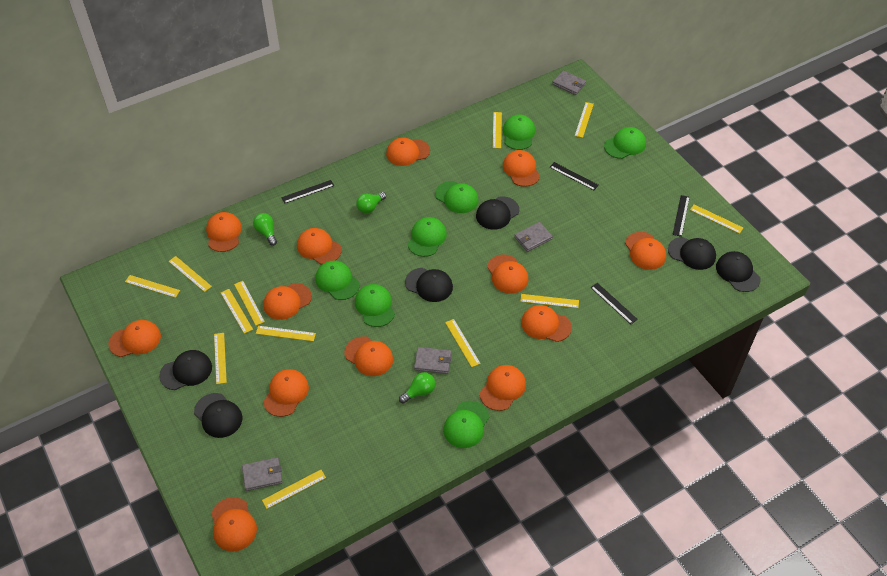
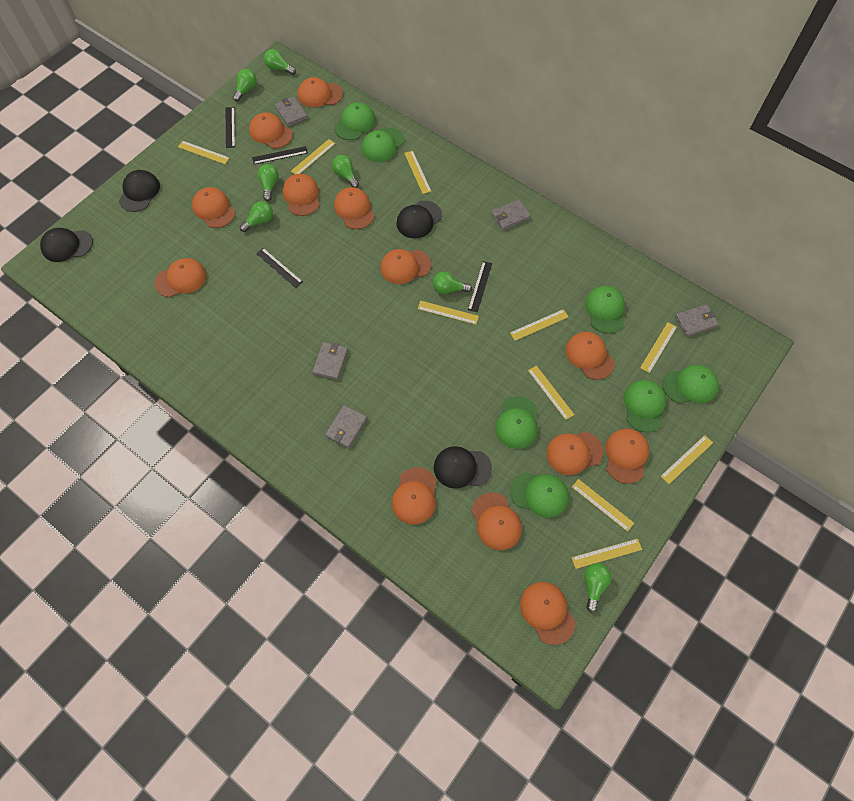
black cap: [159,350,212,390] [194,393,242,438] [405,268,453,302] [476,196,519,230] [668,237,716,270] [716,251,761,292] = 6 -> [40,228,93,262] [119,170,160,212] [396,201,442,238] [434,446,492,489] = 4
green light bulb: [253,213,277,246] [356,192,386,213] [399,372,435,404] = 3 -> [233,69,257,102] [240,201,273,232] [258,164,279,201] [264,49,296,75] [332,155,359,188] [433,272,472,294] [584,563,612,613] = 7
grey wallet: [242,457,283,491] [414,347,451,374] [514,222,553,252] [552,70,586,95] = 4 -> [275,96,308,127] [312,342,348,380] [325,405,367,448] [491,199,531,230] [675,304,719,337] = 5
yellow ruler: [125,275,180,298] [168,256,212,292] [214,333,227,384] [221,289,253,334] [234,281,265,326] [256,326,316,341] [262,470,326,509] [445,319,481,367] [493,112,502,148] [520,294,579,308] [575,102,594,138] [690,204,743,234] = 12 -> [178,141,229,164] [291,139,335,174] [404,151,431,194] [418,301,479,324] [510,309,568,341] [528,365,574,420] [572,479,634,532] [572,539,642,569] [640,322,677,373] [660,435,713,484] = 10

